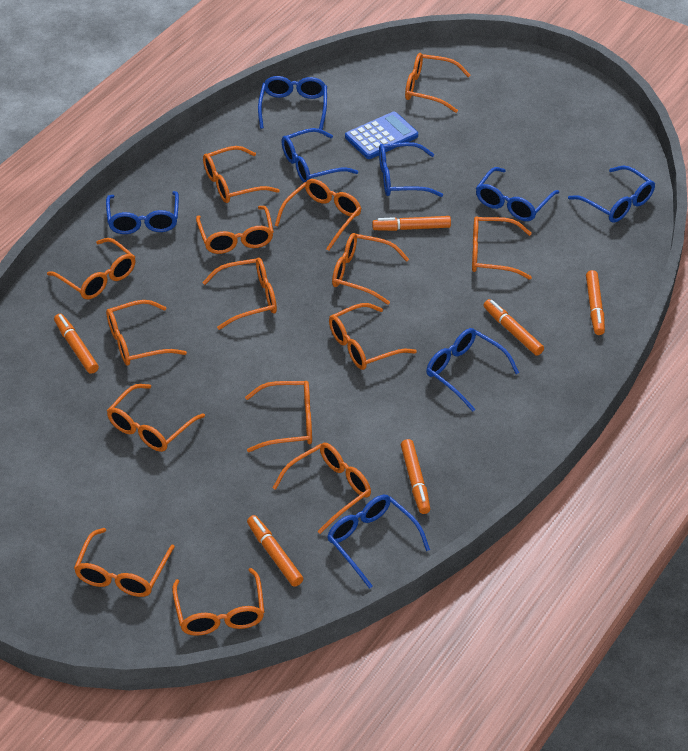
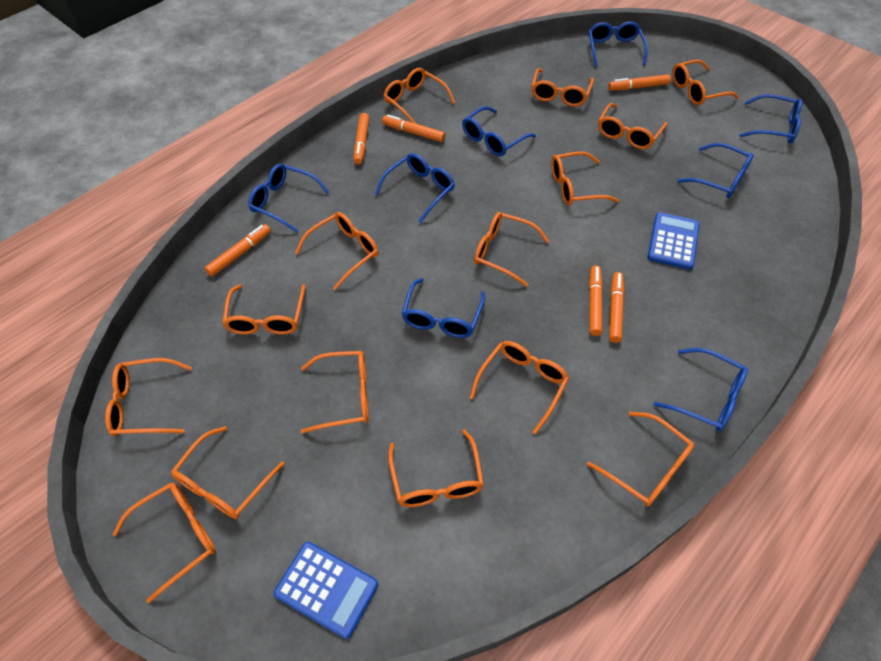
blue calculator: [345,112,418,159] = 1 -> [274,542,378,639] [647,212,700,270] = 2

